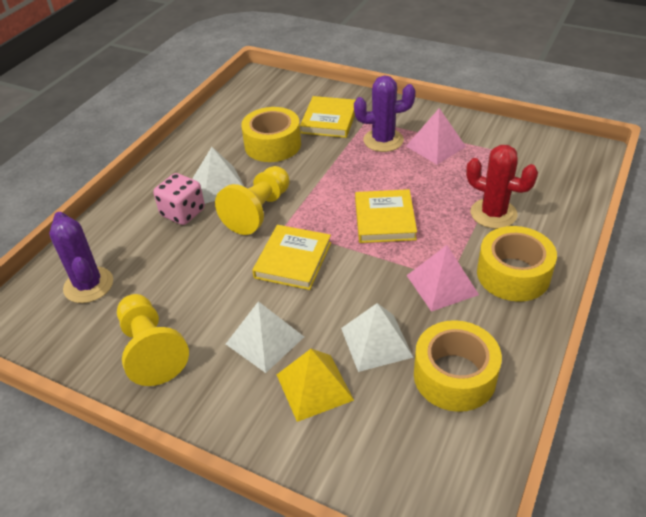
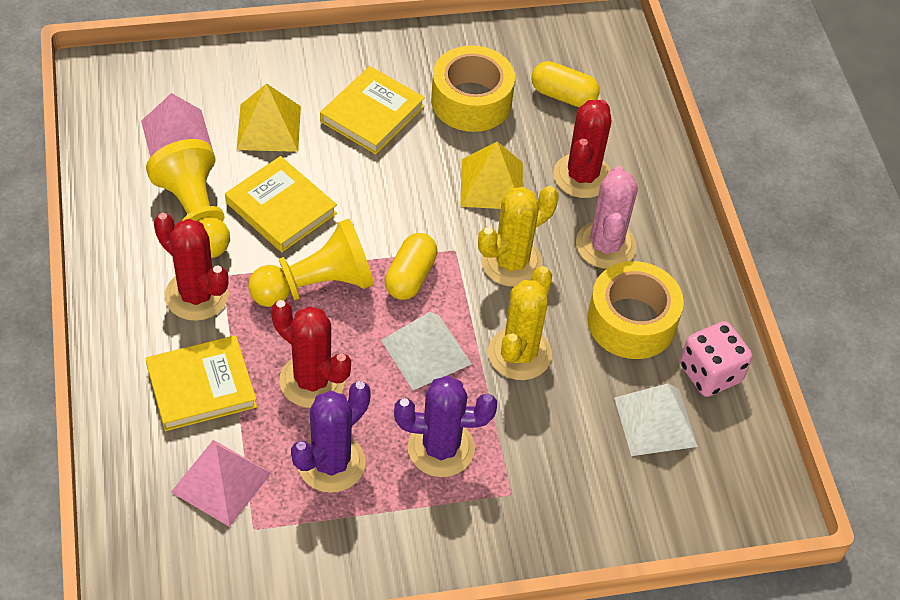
pink cactus: none = 0 -> [576,166,638,269] = 1
red cactus: [466,145,538,229] = 1 -> [154,213,229,321] [271,300,351,408] [553,100,611,198] = 3
white pyramid: [192,147,244,204] [226,301,304,373] [341,303,414,372] = 3 -> [381,312,472,390] [614,383,698,456] = 2
yellow cactus: none = 0 -> [478,186,559,287] [488,266,552,380] = 2
yellow capsule: none = 0 -> [385,233,438,300] [531,61,600,107] = 2
yellow pyramid: [277,349,354,422] = 1 -> [237,83,301,152] [461,141,523,209] = 2
yellow tape: [241,107,301,162] [414,320,502,412] [477,226,557,302] = 3 -> [431,45,515,132] [587,261,684,359] = 2

